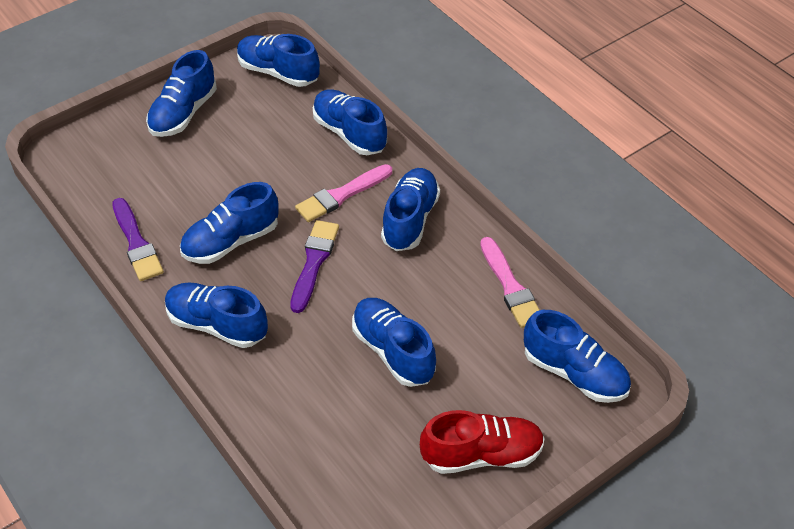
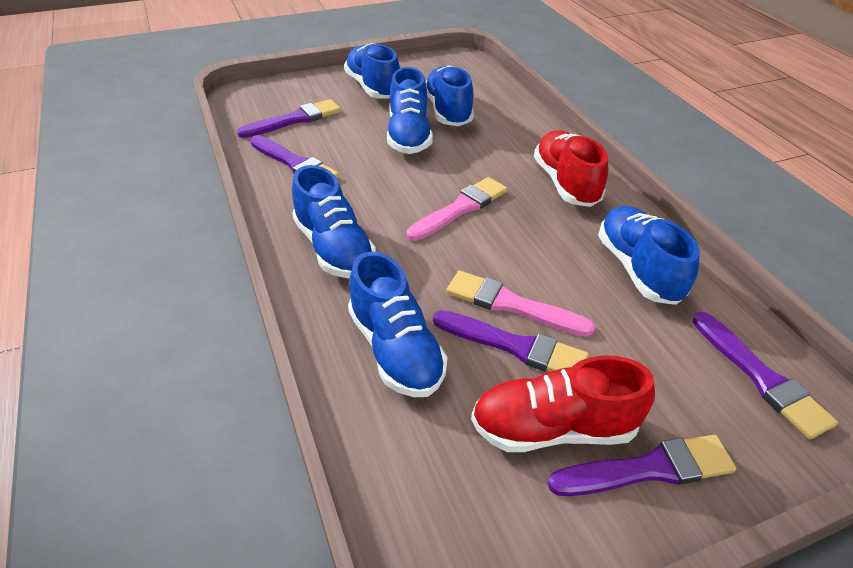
blue shoe: [146,50,217,137] [165,282,268,348] [180,182,279,264] [237,34,320,87] [313,89,387,155] [352,298,436,387] [381,168,440,251] [524,310,631,403] = 8 -> [292,165,376,278] [344,43,400,99] [348,251,447,397] [387,67,433,154] [425,65,474,126] [598,206,700,305] = 6
purple brush: [112,198,164,281] [290,220,339,313] = 2 -> [237,99,341,138] [250,135,339,178] [433,310,589,372] [548,435,736,496] [693,312,838,439] = 5
red shoe: [420,410,545,474] = 1 -> [471,355,655,452] [534,131,608,207] = 2

